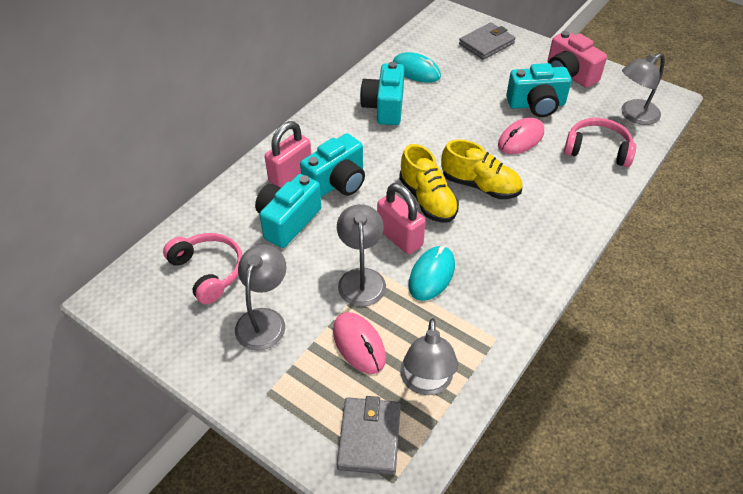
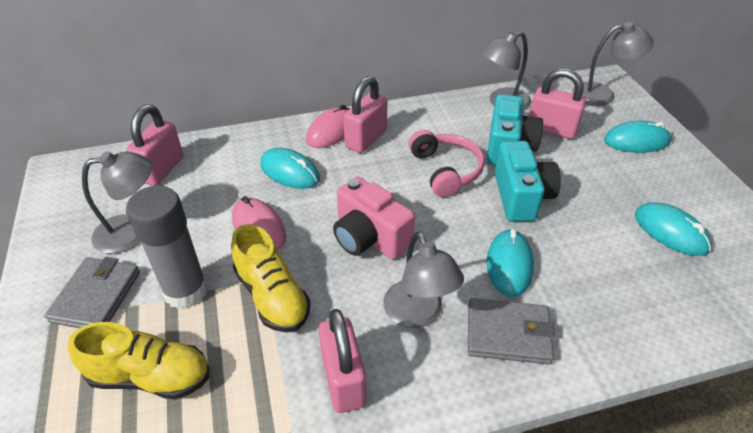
grey glue stick: none = 0 -> [126,186,208,309] = 1
pink headphones: [163,233,242,304] [564,118,636,167] = 2 -> [409,130,485,197] = 1
pink padlock: [265,121,311,188] [377,183,426,254] = 2 -> [126,105,183,186] [318,309,366,413] [343,76,387,153] [529,69,586,139] = 4
turquoise camera: [255,174,321,248] [300,133,365,197] [360,62,404,125] [506,63,572,117] = 4 -> [487,94,543,165] [495,141,561,222] = 2
turquoise mouse: [393,52,441,83] [408,246,455,301] = 2 -> [260,148,320,189] [486,229,534,297] [604,120,671,153] [635,202,712,256] = 4

